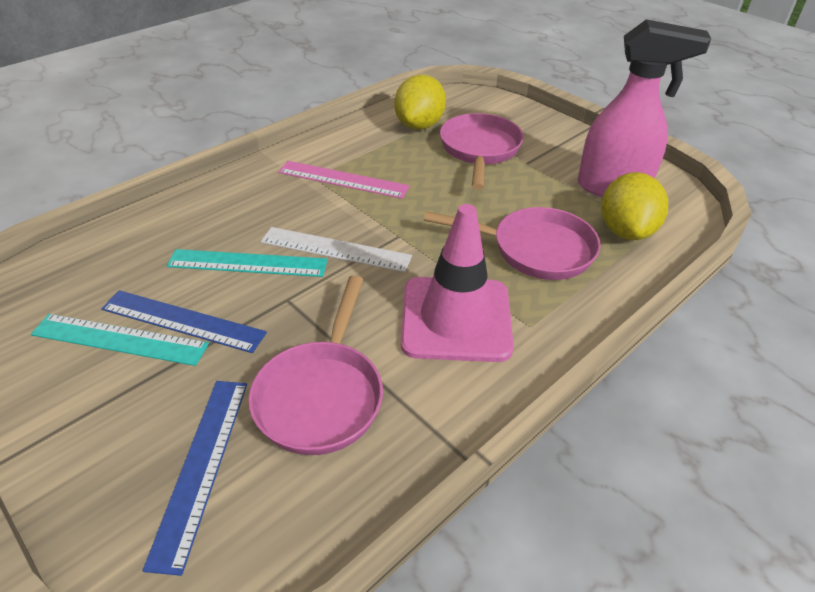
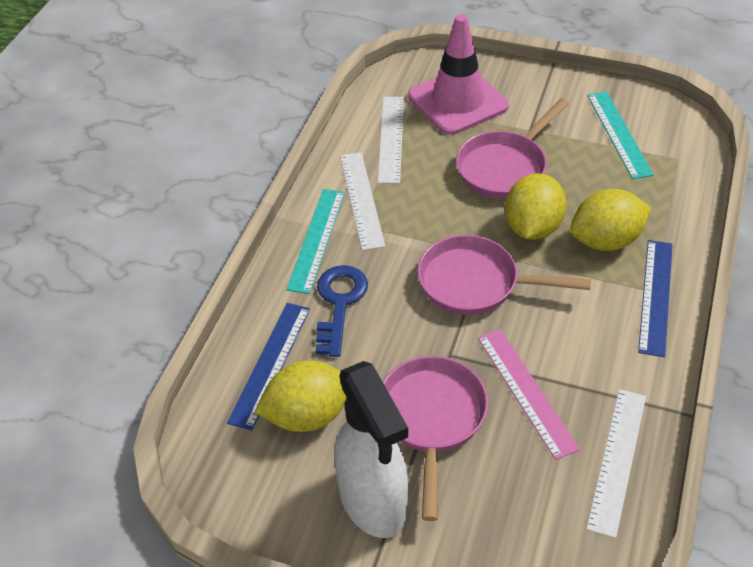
blue key: none = 0 -> [316,265,368,357] = 1
pink spray bottle: [578,19,711,197] = 1 -> none = 0
white ruler: [261,227,412,272] = 1 -> [340,152,386,251] [377,97,404,184] [586,389,646,538] = 3
white spray bottle: none = 0 -> [334,361,408,538] = 1
yellow lemon: [394,75,446,130] [601,172,668,240] = 2 -> [255,360,347,432] [505,173,567,240] [570,189,651,251] = 3

